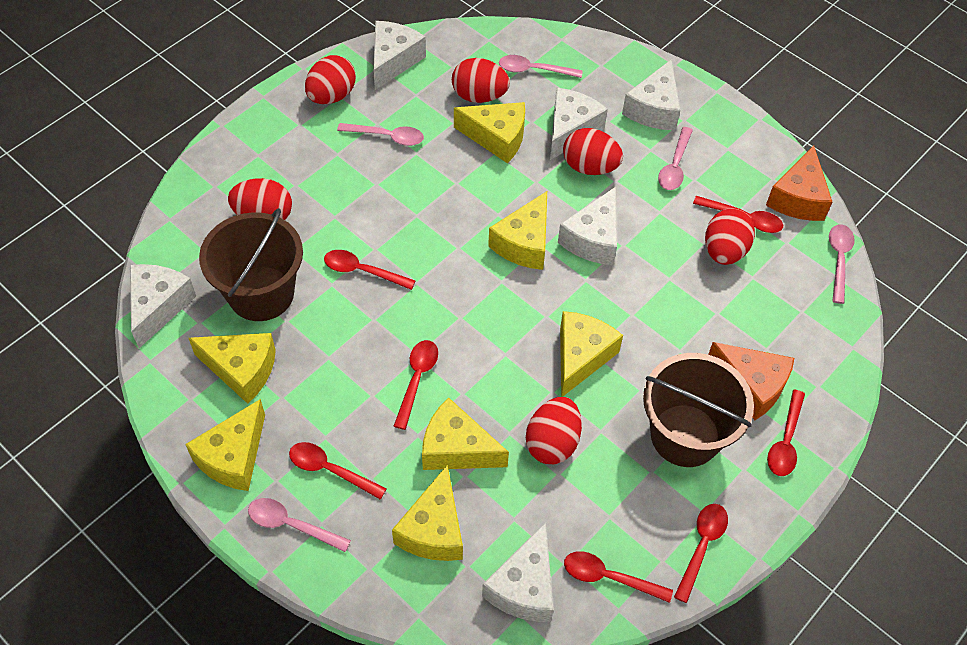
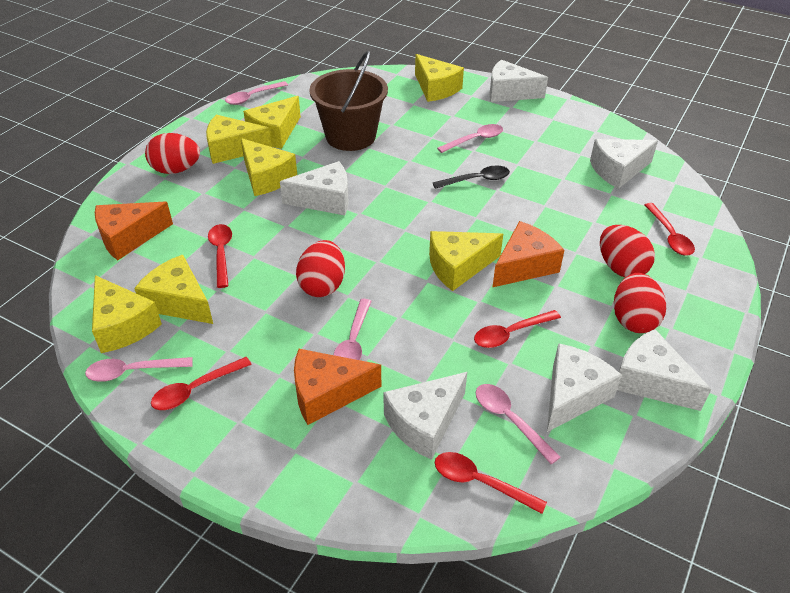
black spoon: none = 0 -> [433,166,510,189] = 1
brown bucket: [199,208,303,321] [643,353,754,467] = 2 -> [309,51,388,151] = 1
orange cheese: [708,342,794,420] [766,145,832,221] = 2 -> [95,202,173,260] [294,349,381,425] [493,221,564,287] = 3
red egg: [228,178,292,220] [305,55,356,104] [452,58,510,103] [526,397,582,464] [563,128,623,175] [705,209,755,265] = 6 -> [145,133,200,174] [296,240,345,297] [600,225,655,277] [614,273,666,333] = 4
red spoon: [289,442,386,499] [324,250,415,290] [394,340,438,430] [564,551,673,603] [674,504,728,603] [693,196,783,233] [767,390,805,476] = 7 -> [151,357,252,410] [208,224,232,288] [435,452,547,514] [474,310,561,348] [645,203,695,255] = 5

